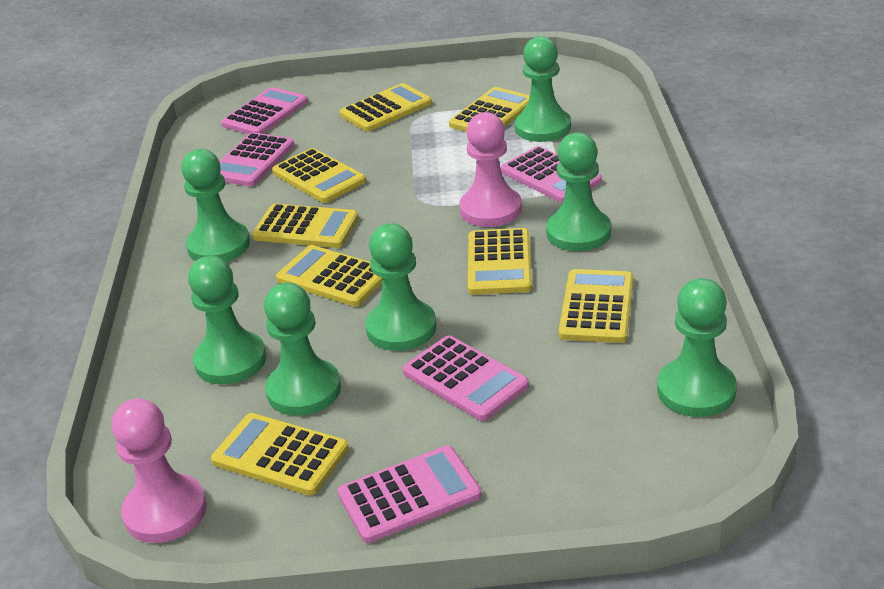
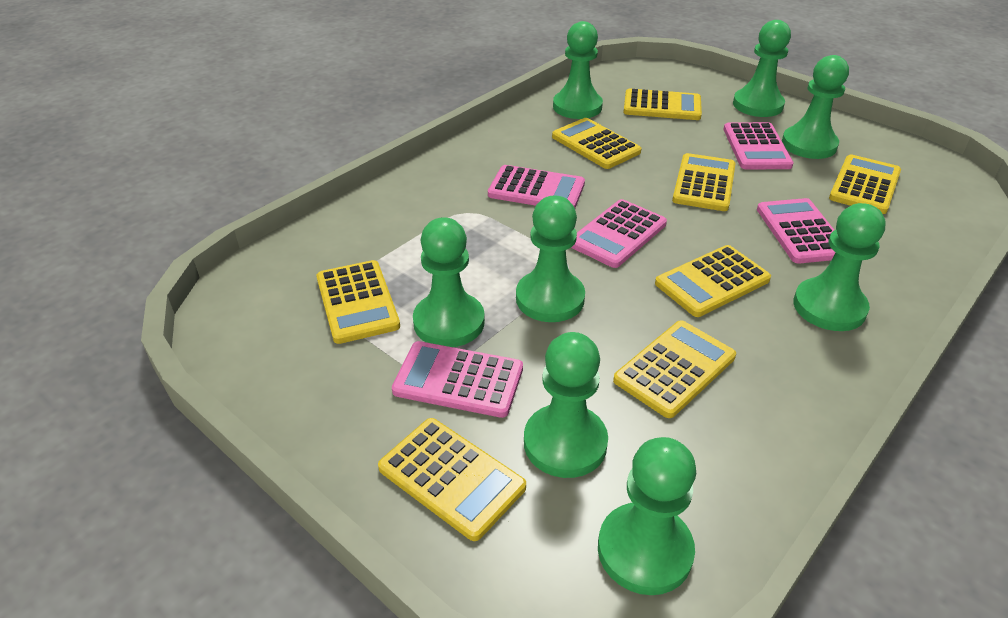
green pawn: [181,149,250,261] [188,256,266,384] [264,283,341,416] [365,224,437,351] [515,36,571,142] [546,132,611,251] [657,278,737,417] = 7 -> [413,217,485,347] [516,196,585,322] [524,332,608,478] [553,21,603,119] [598,437,696,595] [733,20,791,117] [782,55,849,159] [793,203,886,331] = 8
pink pawn: [112,398,207,543] [459,112,522,227] = 2 -> none = 0

